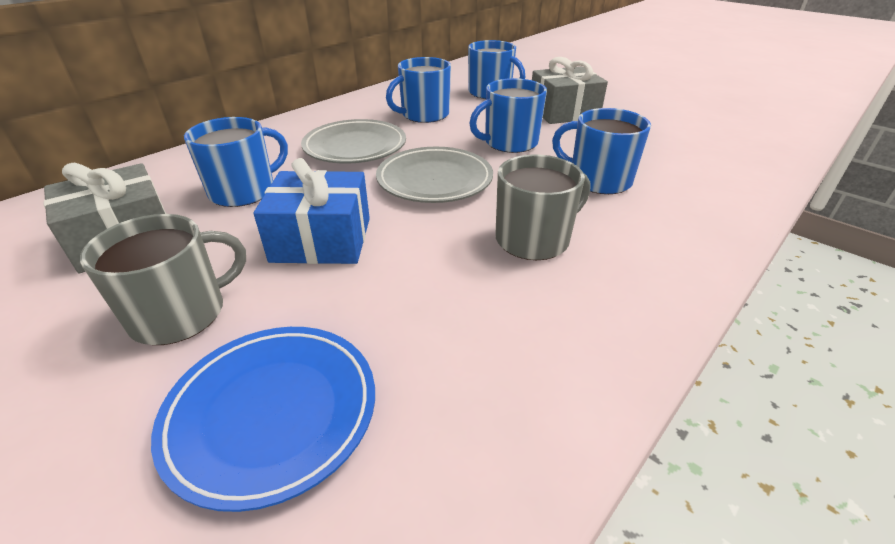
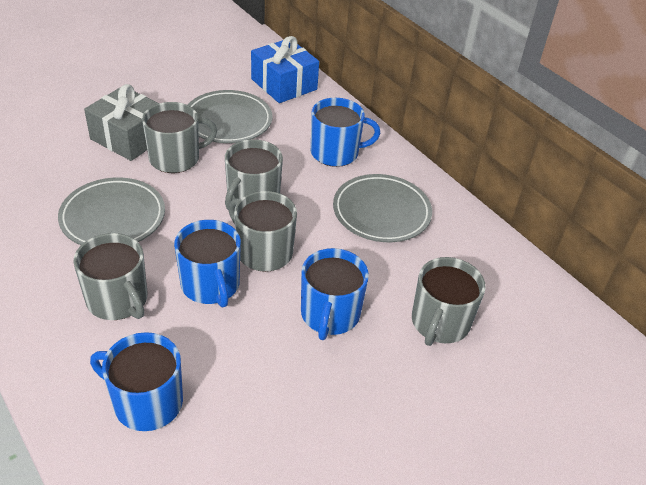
blue mug: [184,117,288,207] [386,57,451,123] [468,40,525,99] [469,78,547,153] [552,108,651,194] = 5 -> [90,332,183,431] [174,220,241,308] [301,248,369,340] [311,98,381,167] = 4
blue plate: [151,327,375,512] = 1 -> none = 0
grey gift: [43,163,166,273] [532,57,608,124] = 2 -> [84,84,159,161] = 1
grey mug: [80,214,246,345] [496,154,590,260] = 2 -> [73,233,147,320] [142,102,217,173] [225,139,283,210] [228,191,297,272] [412,257,486,346] = 5
grey plate: [301,119,406,164] [376,147,493,203] = 2 -> [58,177,165,245] [188,90,272,143] [333,174,432,242] = 3

